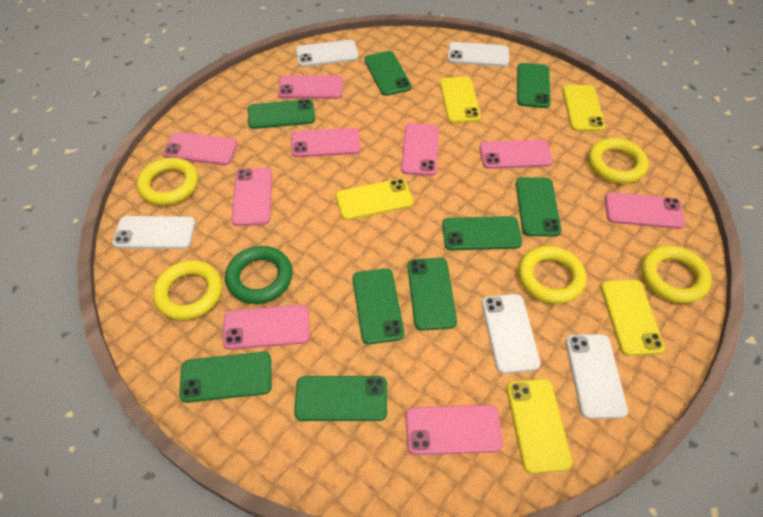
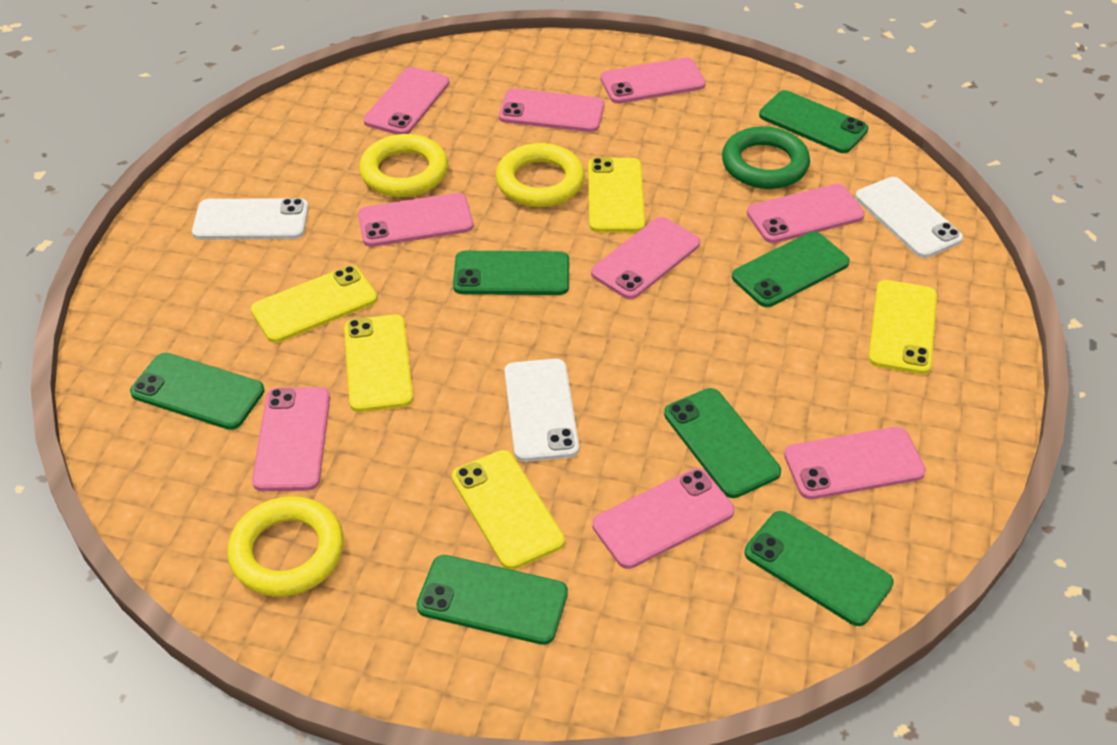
green phone: [179,352,272,403] [248,99,315,129] [294,376,387,421] [352,268,404,344] [365,51,412,96] [407,258,457,331] [442,216,522,250] [516,177,561,237] [517,63,550,108] = 9 -> [130,353,264,430] [416,555,568,645] [453,251,569,295] [664,388,781,498] [732,232,850,307] [745,511,894,626] [759,90,868,153] = 7
white phone: [112,216,195,249] [296,40,359,67] [448,42,509,67] [482,294,541,374] [565,334,628,419] = 5 -> [192,198,309,240] [505,359,579,462] [855,177,963,258] = 3
yellow ring: [137,158,198,205] [153,260,222,320] [518,246,586,304] [588,138,648,184] [641,245,711,304] = 5 -> [227,496,344,597] [359,134,448,197] [496,143,585,207] = 3

